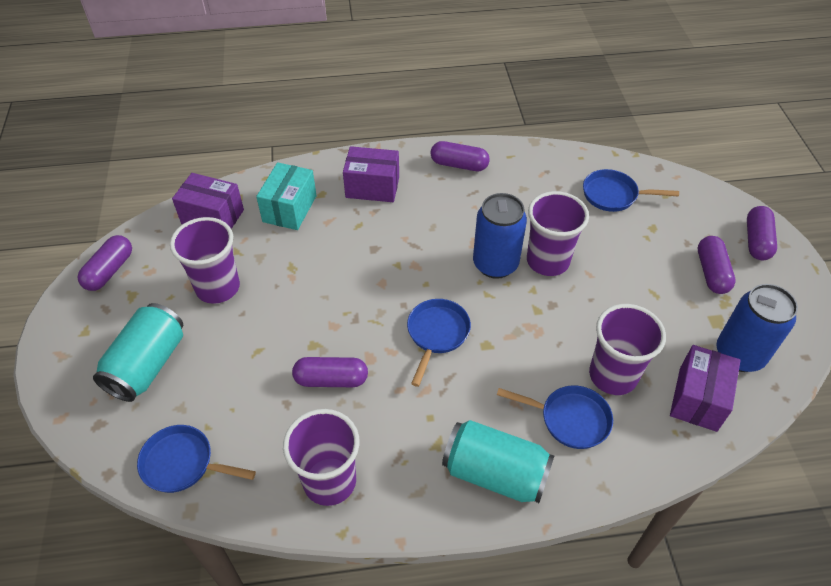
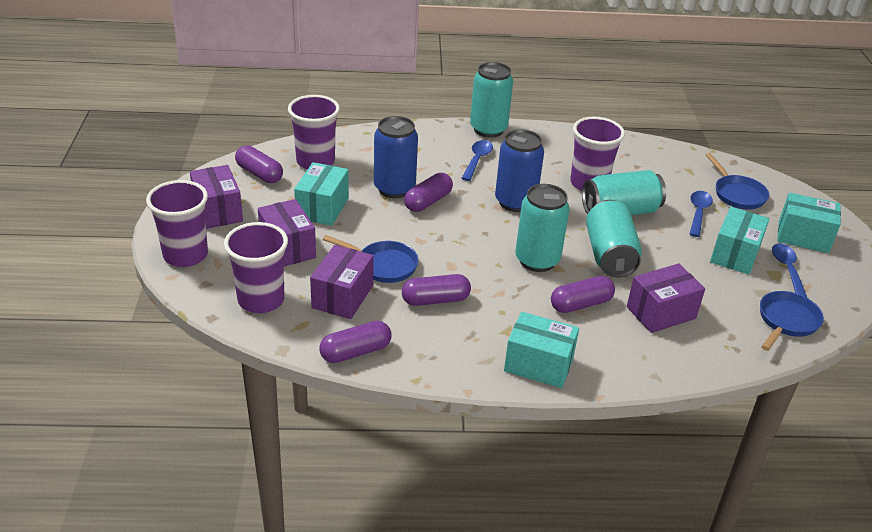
blue pan: [137,425,256,493] [407,299,471,387] [497,385,613,449] [583,169,679,212] = 4 -> [323,235,419,283] [706,153,769,209] [760,291,824,351] = 3
blue spoon: none = 0 -> [461,140,493,181] [690,191,713,237] [772,243,807,298] = 3
purple box: [172,173,244,229] [343,146,399,202] [670,345,741,432] = 3 -> [190,165,243,229] [258,199,316,266] [310,245,374,319] [627,263,705,333] = 4
turquoise box: [256,162,317,230] = 1 -> [294,162,349,226] [504,312,579,388] [710,207,769,275] [777,193,841,253] = 4
turquoise can: [93,303,183,402] [442,420,555,503] = 2 -> [470,62,513,138] [515,184,570,272] [582,170,666,215] [586,200,642,278] = 4

